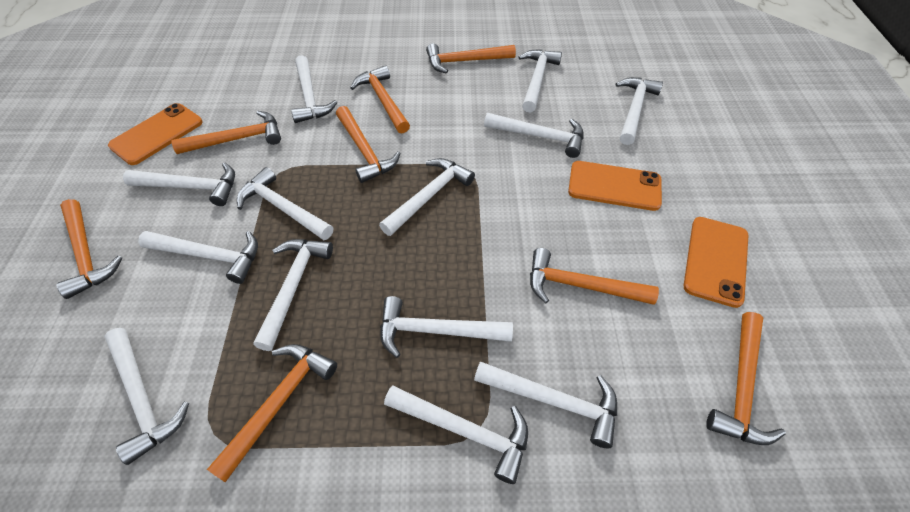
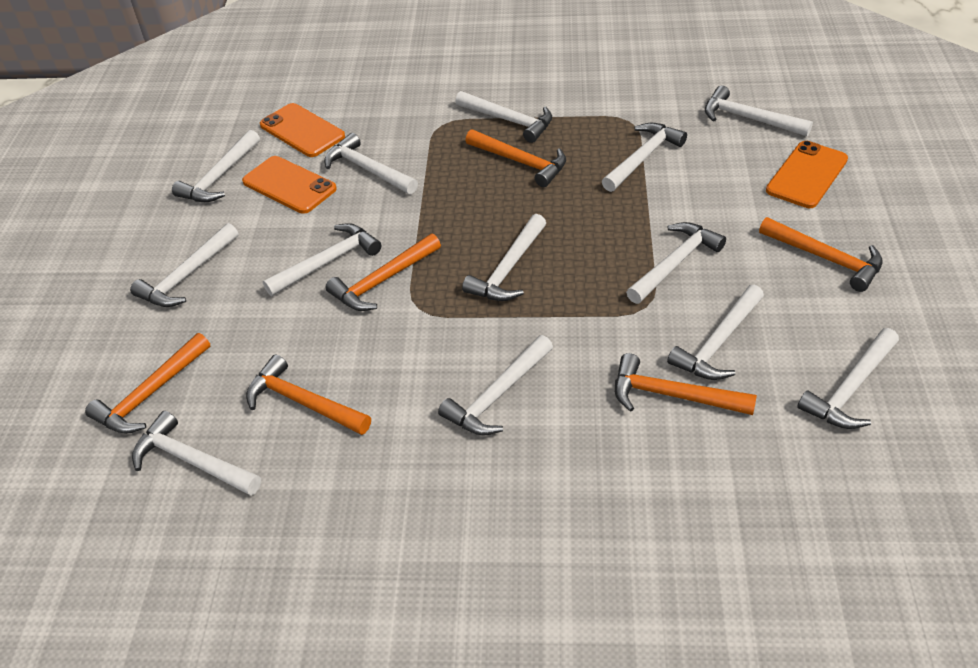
orange hammer: [56,199,122,299] [172,111,281,154] [207,344,337,482] [336,106,400,183] [350,65,410,134] [426,43,516,74] [530,248,659,305] [706,312,786,445] = 8 -> [85,333,210,434] [246,355,371,435] [326,234,441,311] [465,129,566,187] [615,353,757,415] [759,217,883,292] = 6

